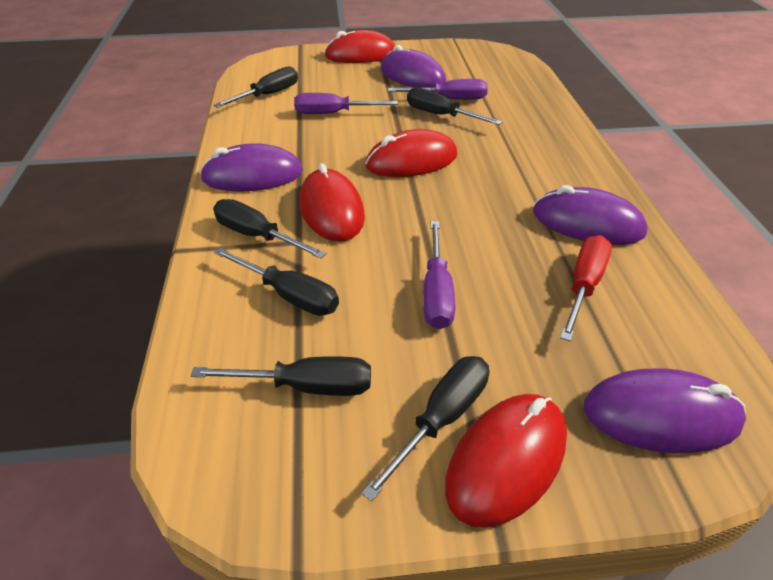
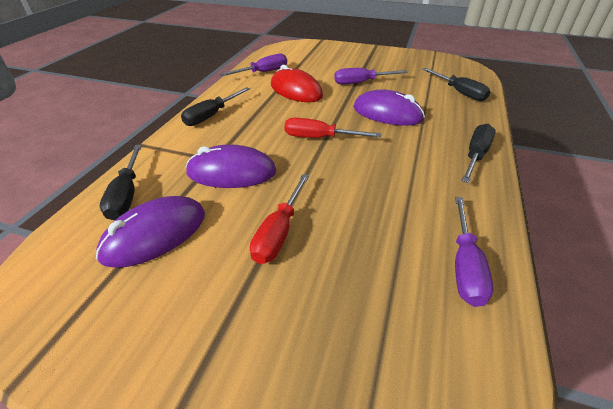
black screwdriver: [191,356,371,396] [213,199,327,259] [213,247,339,316] [214,66,298,108] [361,356,489,502] [407,87,502,125] = 6 -> [100,145,142,220] [181,87,250,126] [422,68,491,101] [461,124,496,183] = 4
purple mouse: [200,143,303,192] [381,45,446,88] [533,185,648,245] [584,368,746,453] = 4 -> [96,196,205,268] [186,144,276,188] [353,89,425,126] = 3
red mouse: [300,163,365,242] [324,30,395,63] [365,129,458,177] [445,394,567,528] = 4 -> [271,65,323,102] = 1
red screwdriver: [560,235,612,341] = 1 -> [250,174,309,264] [284,118,381,138] = 2

